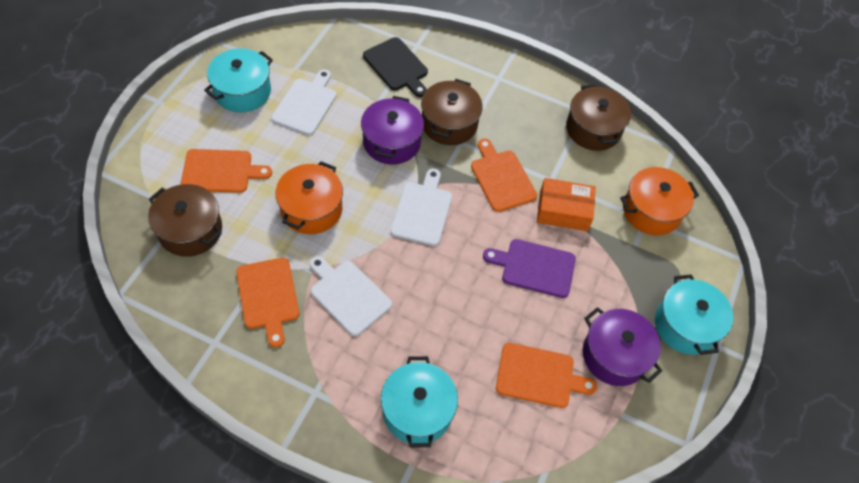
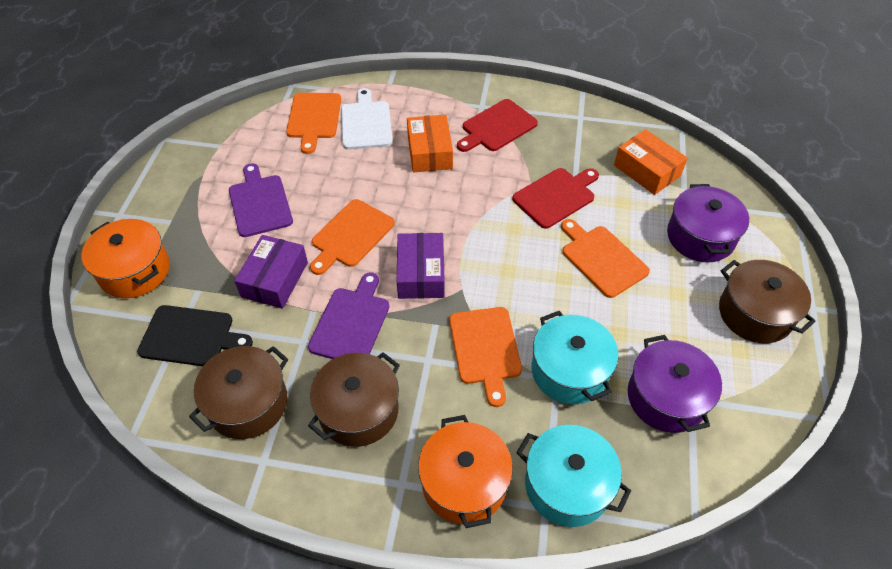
orange box: [537,178,596,231] = 1 -> [407,115,453,173] [614,129,688,195] = 2
purple box: none = 0 -> [234,235,308,309] [397,233,445,299] = 2
purple cutting board: [483,239,576,298] = 1 -> [229,163,293,237] [308,272,389,359] = 2
red cutting board: none = 0 -> [457,99,538,152] [512,168,599,229] = 2
turquoise pot: [204,48,273,113] [381,356,458,447] [655,274,733,355] = 3 -> [516,425,631,527] [532,311,619,405] = 2
white cutting board: [271,69,337,135] [310,256,392,336] [390,169,452,246] = 3 -> [341,88,393,150] = 1

